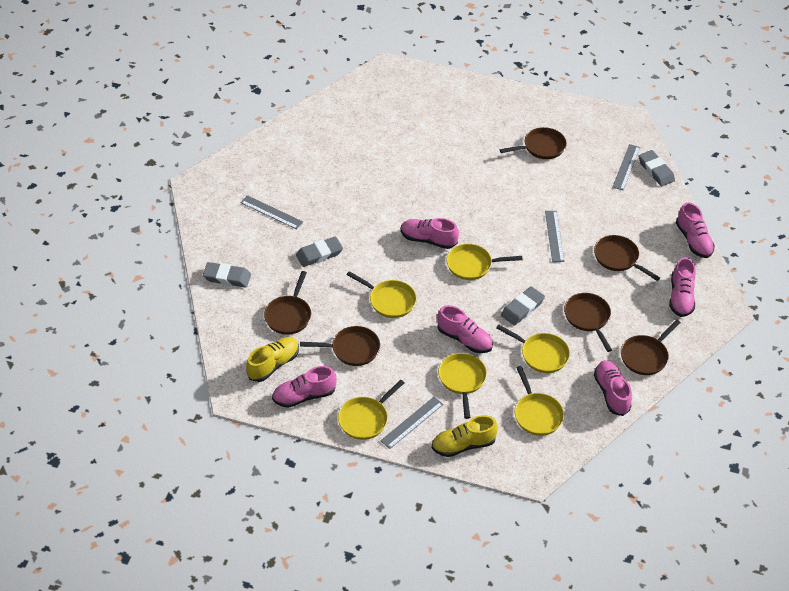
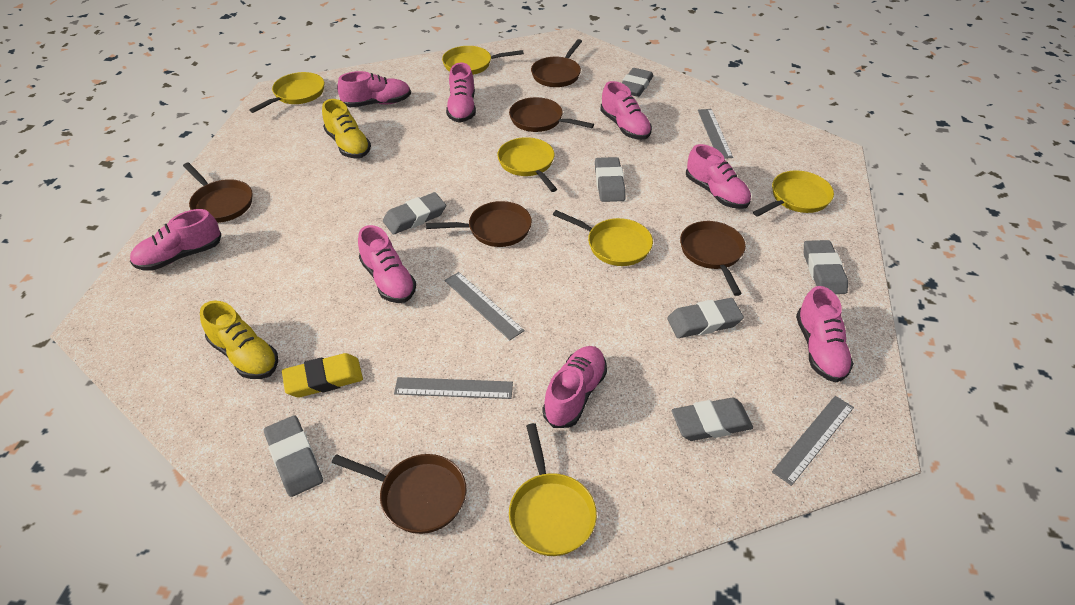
grey eraser: [203,262,251,287] [296,236,343,267] [501,286,545,326] [638,150,675,186] = 4 -> [264,416,323,497] [383,192,446,235] [595,157,626,202] [622,68,653,97] [667,298,744,338] [672,397,753,441] [804,240,848,294] = 7
pink shoe: [272,366,337,408] [401,218,459,249] [437,305,493,353] [594,360,632,416] [669,257,696,317] [676,202,715,258] = 6 -> [130,209,221,271] [337,71,411,107] [358,225,416,303] [446,63,476,123] [542,346,607,428] [600,81,652,140] [686,144,751,209] [796,286,854,382] = 8
yellow eraser: none = 0 -> [282,353,363,398] = 1

